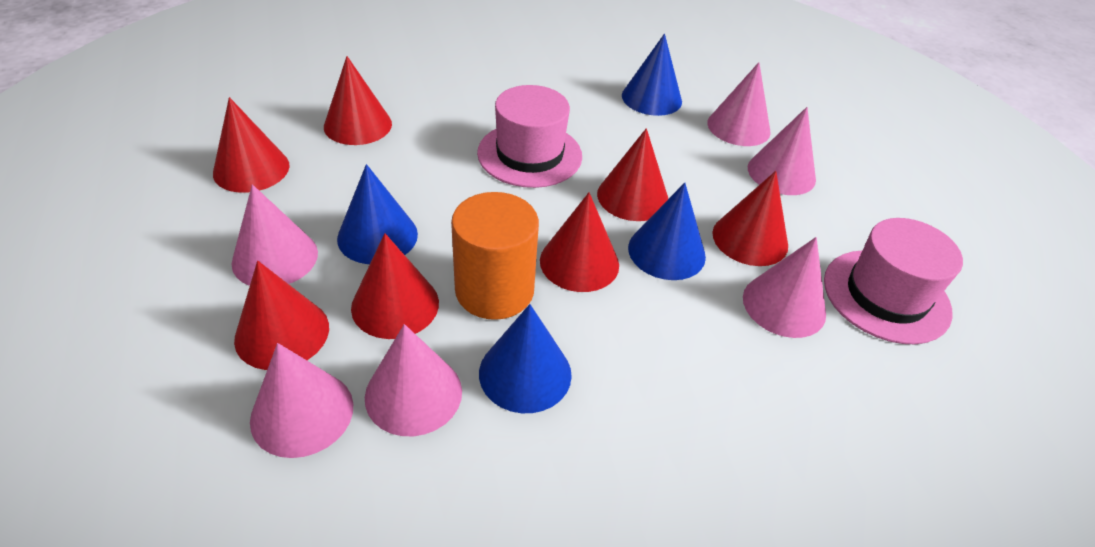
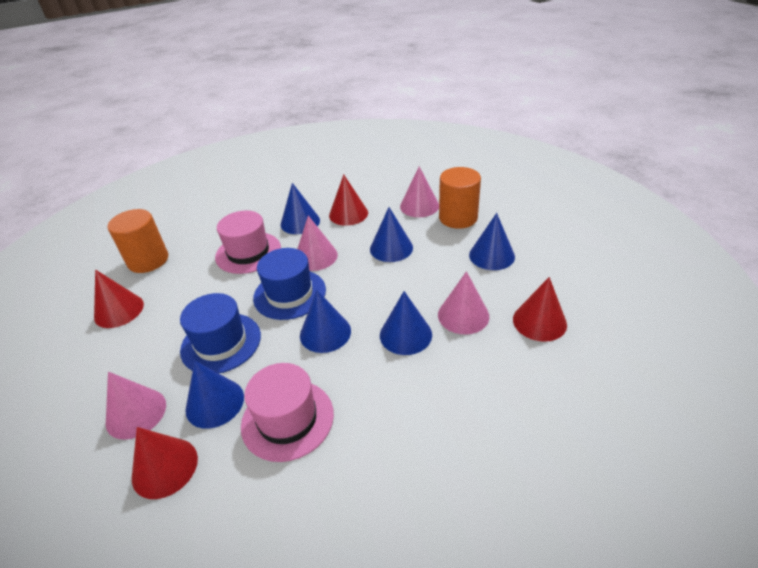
blue cone: [337,164,418,264] [479,304,572,413] [622,34,682,116] [628,183,706,280] = 4 -> [185,361,244,429] [281,183,320,234] [300,290,351,353] [370,207,413,262] [380,291,432,355] [469,213,515,270] = 6
blue hat: none = 0 -> [180,293,261,373] [253,248,326,320] = 2
orange cylinder: [451,192,539,320] = 1 -> [108,209,168,273] [439,167,481,229] = 2
pink cone: [232,185,318,286] [250,343,353,458] [365,324,462,436] [707,62,771,146] [743,237,826,338] [748,107,816,195] = 6 -> [106,372,166,440] [298,216,338,271] [400,167,439,217] [438,271,489,334] = 4
red cone: [213,97,290,193] [234,261,329,370] [324,56,392,145] [351,233,439,339] [540,193,619,292] [597,128,668,221] [712,171,788,266] = 7 -> [94,270,144,328] [132,427,198,499] [329,175,368,226] [513,277,567,342] = 4

